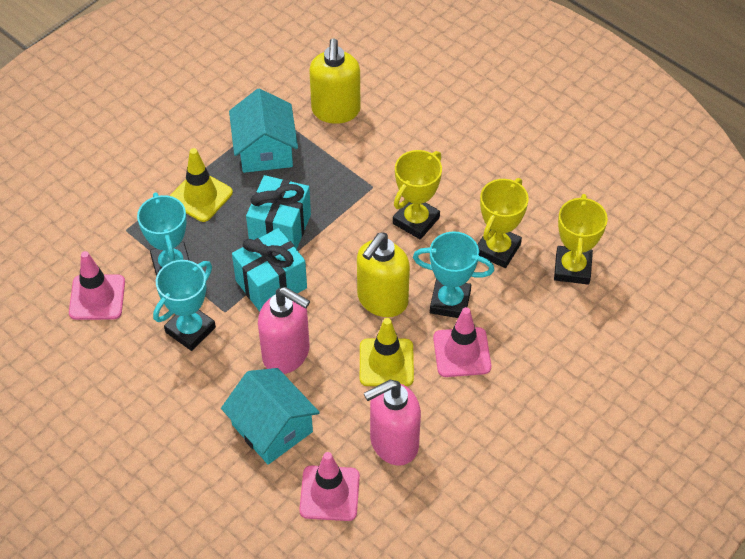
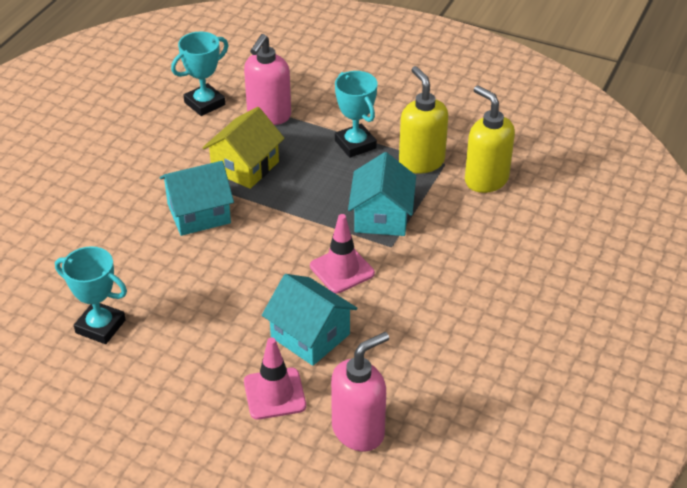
pink traffic cone: [69,251,125,320] [299,452,360,521] [433,307,491,377] = 3 -> [244,338,306,420] [310,214,375,294] = 2
turquoise gift: [232,228,307,312] [246,175,311,249] = 2 -> none = 0
turquoise house: [221,368,320,465] [229,88,298,173] = 2 -> [160,161,234,236] [262,274,357,366] [348,152,416,236] = 3
yellow house: none = 0 -> [202,107,285,189] = 1
yellow traffic cone: [170,148,233,222] [360,318,414,386] = 2 -> none = 0
yellow trophy: [393,150,442,240] [477,178,529,268] [554,194,608,284] = 3 -> none = 0

